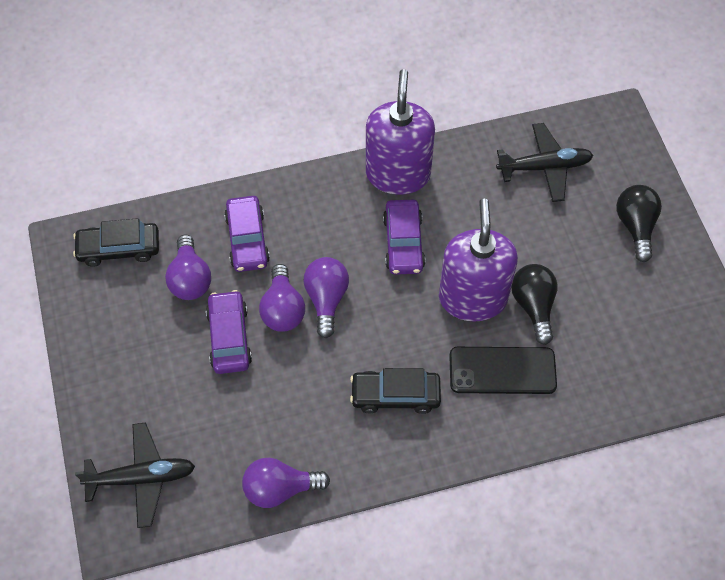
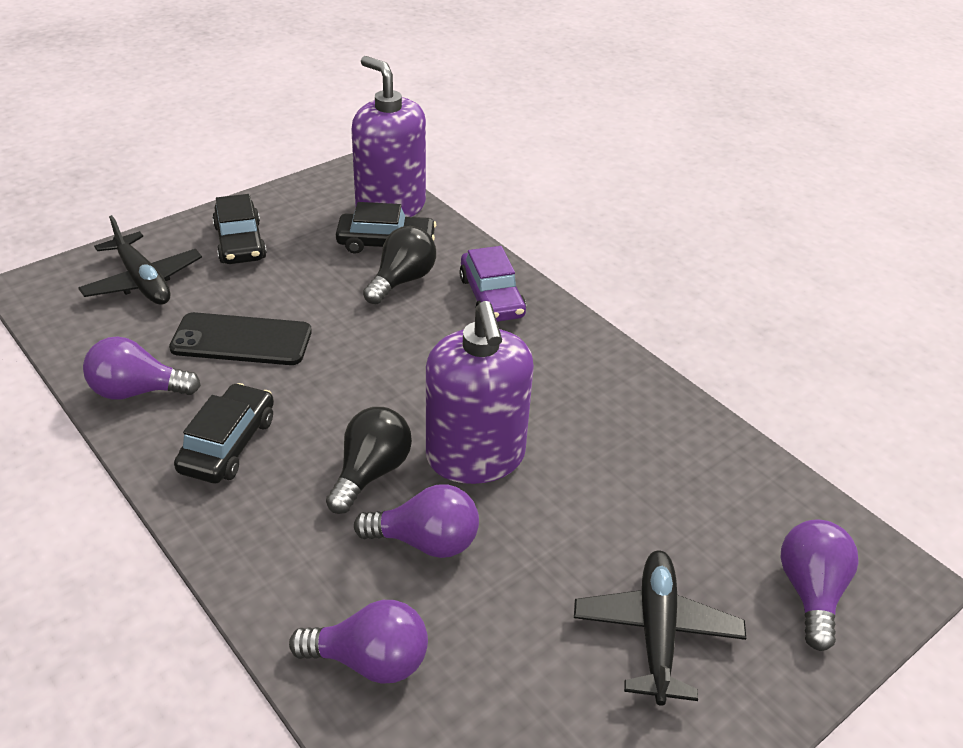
black car: [73,218,159,267] [350,368,441,414] = 2 -> [174,383,274,483] [212,194,267,264] [336,202,436,254] = 3
purple car: [206,290,252,374] [224,196,270,272] [383,200,425,274] = 3 -> [459,246,526,322] = 1

